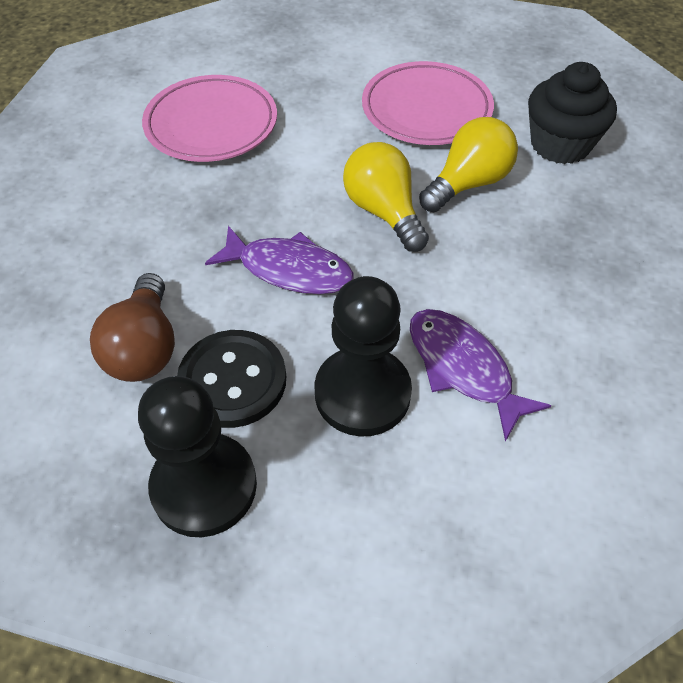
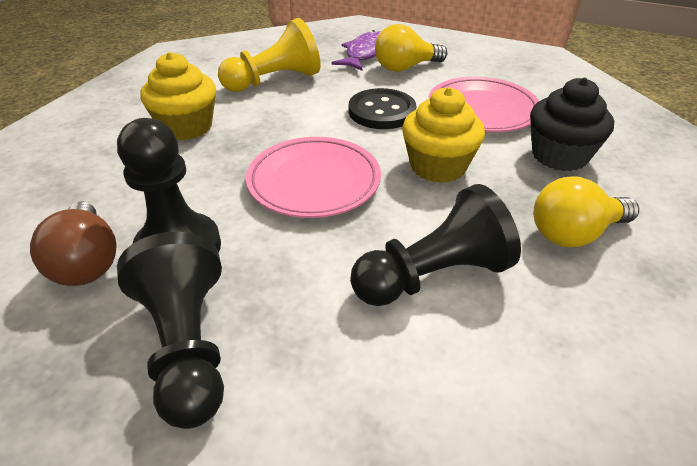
black pawn: [138,376,257,537] [314,276,412,437] = 2 -> [117,118,221,253] [117,231,224,429] [350,184,521,306] = 3
purple fish: [205,226,354,294] [410,309,552,442] = 2 -> [332,30,381,71] = 1
yellow cupcake: none = 0 -> [140,52,216,140] [402,87,485,183] = 2
yellow pawn: none = 0 -> [218,18,321,92] = 1

